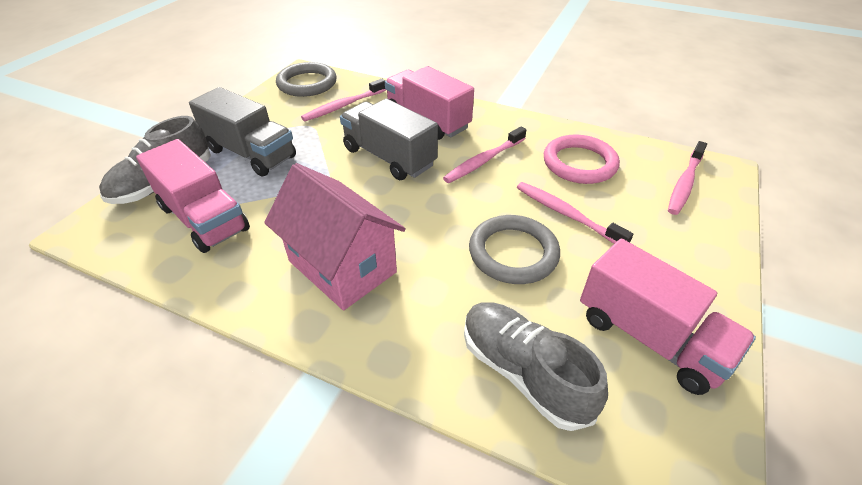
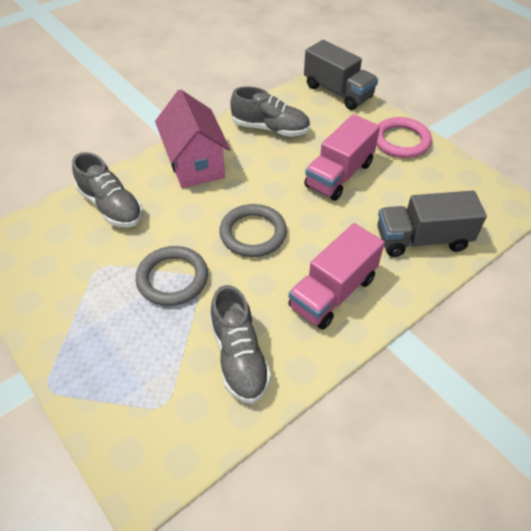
grey shoe: [99,116,211,204] [464,302,608,431] = 2 -> [72,152,143,227] [210,285,271,404] [230,86,310,137] = 3
pink toothbrush: [301,79,386,121] [443,127,526,183] [517,182,633,244] [668,141,707,215] = 4 -> none = 0
pink truck: [136,139,250,253] [385,66,474,140] [580,239,756,395] = 3 -> [289,223,385,330] [304,114,380,201] = 2

